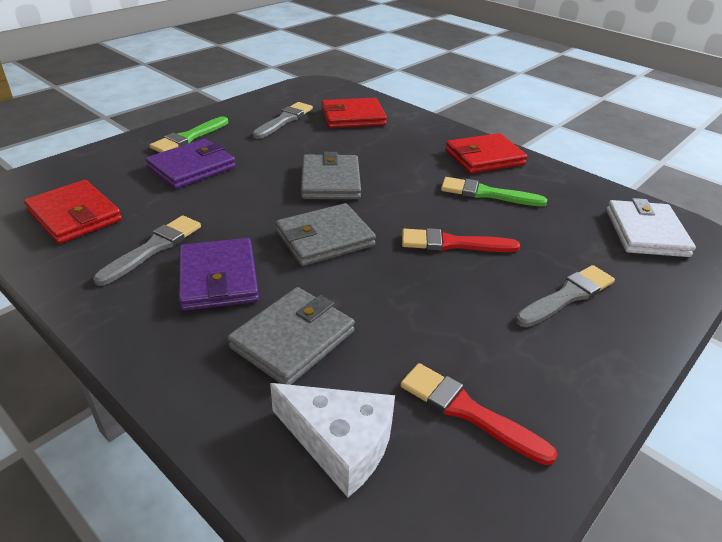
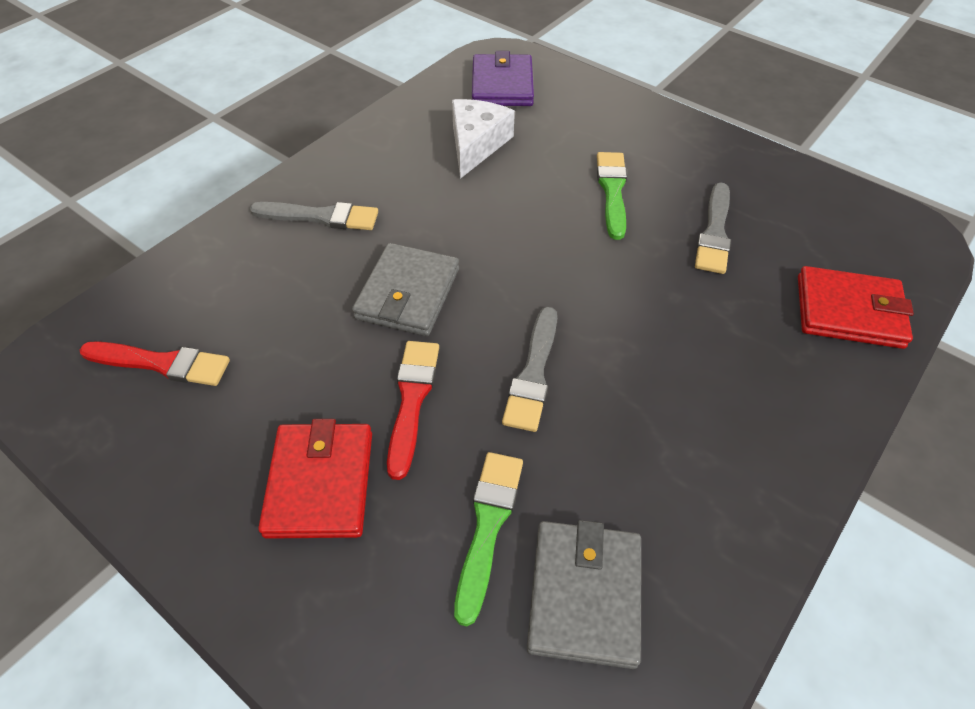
grey wallet: [228,287,355,385] [276,203,376,266] [301,152,361,199] = 3 -> [352,243,459,336] [527,520,641,669] = 2
purple wallet: [146,139,236,189] [179,238,259,311] = 2 -> [472,51,534,106] = 1
red wallet: [24,180,122,244] [322,98,387,128] [445,133,528,174] = 3 -> [258,419,372,539] [798,266,914,349] = 2
white wallet: [607,198,696,257] = 1 -> none = 0

